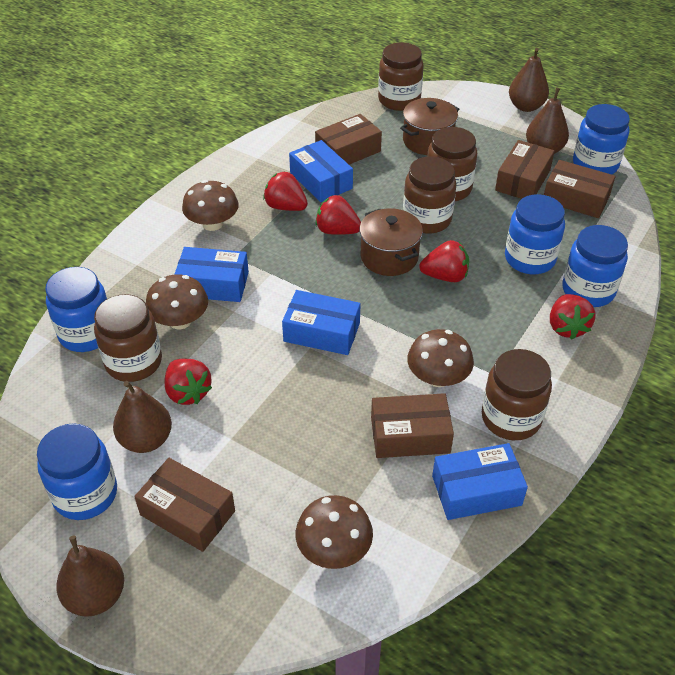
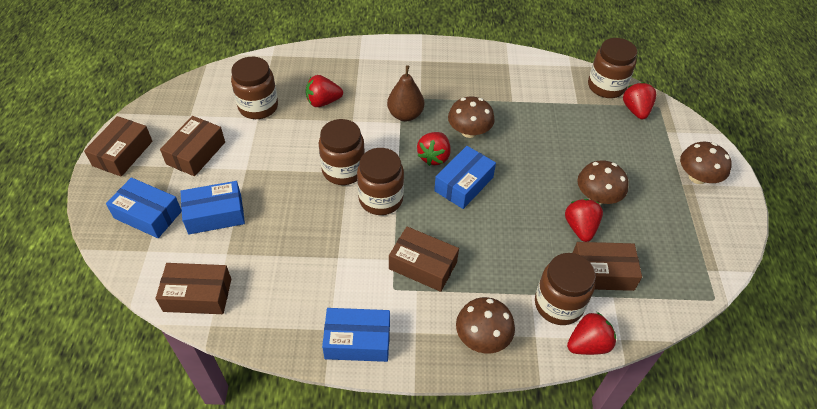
blue jar: [37,423,117,520] [45,267,107,352] [505,194,565,274] [563,225,628,307] [573,104,630,175] = 5 -> none = 0
brown pear: [56,535,124,617] [113,381,172,453] [509,48,549,112] [526,88,569,154] = 4 -> [387,65,424,121] = 1
brown pot: [359,208,423,276] [400,98,459,155] = 2 -> none = 0

